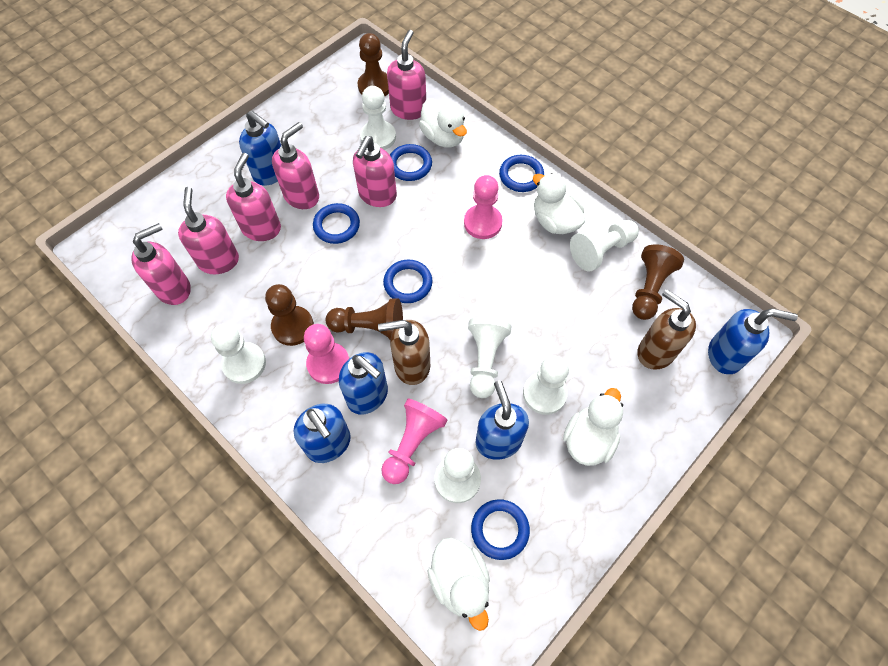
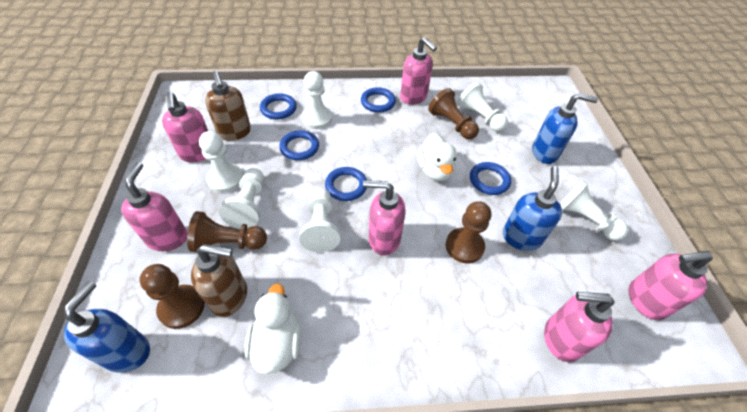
blue soap dispenser: [239,110,281,186] [294,404,351,463] [339,352,388,414] [475,381,529,460] [708,308,798,374] = 5 -> [64,281,150,373] [503,166,562,251] [532,93,598,164] = 3
pink pawn: [304,324,349,384] [381,399,448,484] [464,175,503,239] = 3 -> none = 0
white duck: [419,99,467,148] [427,538,490,631] [533,173,585,234] [563,388,623,466] = 4 -> [245,283,302,374] [417,133,458,181] = 2

